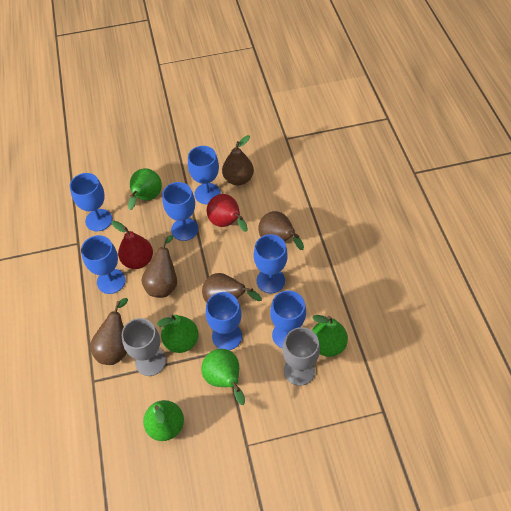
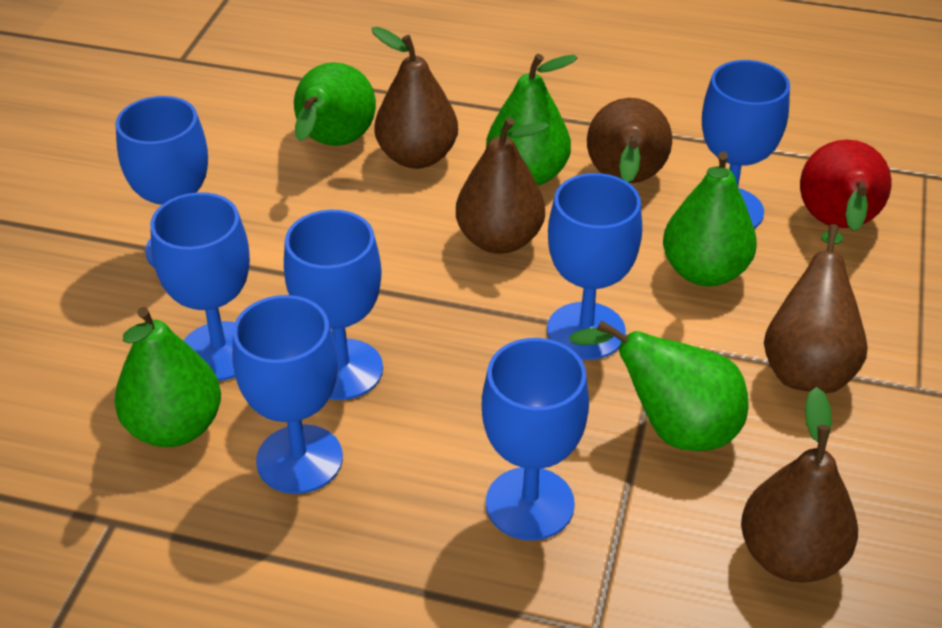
grey goblet: [121,318,166,376] [283,327,320,386] = 2 -> none = 0
red pear: [112,221,153,269] [207,194,248,232] = 2 -> [800,140,892,231] = 1

